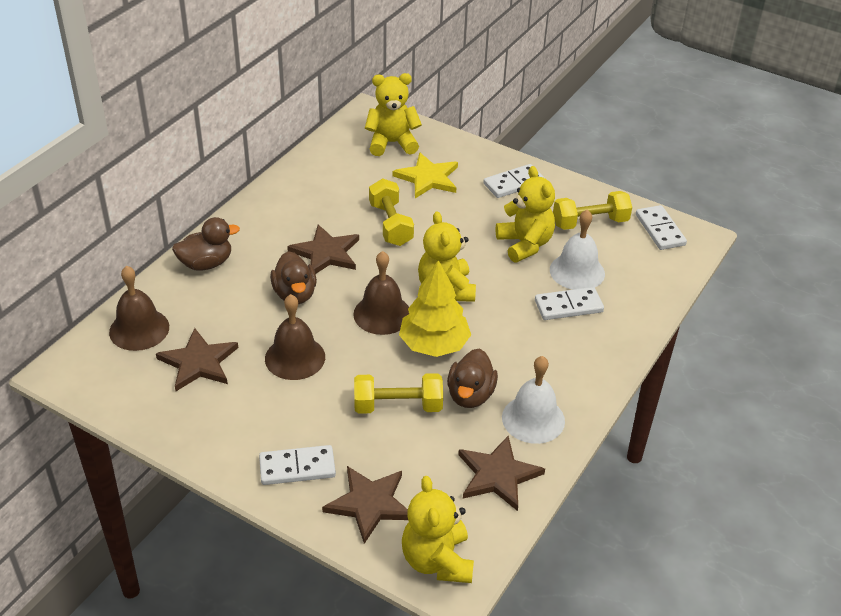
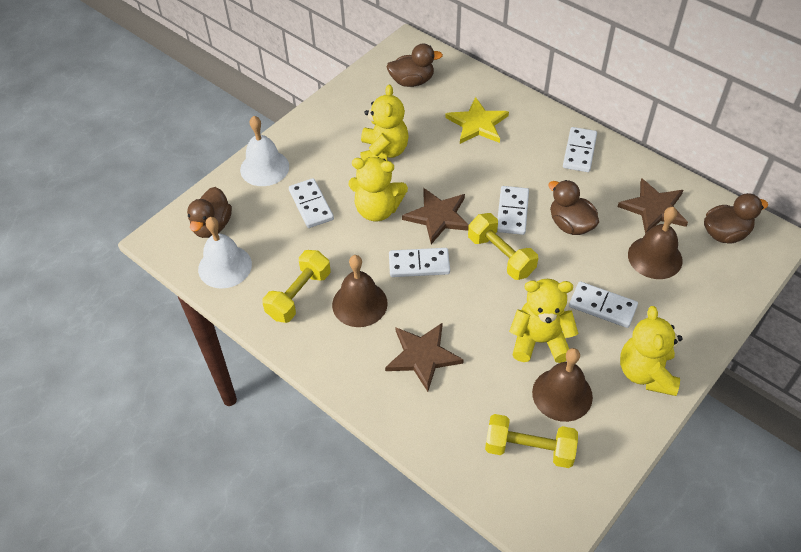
brown duck: [172,217,240,271] [270,251,317,304] [447,349,498,408] = 3 -> [187,187,232,238] [387,44,443,87] [548,180,599,235] [704,193,768,244] = 4
brown star: [156,328,238,391] [287,224,359,274] [322,466,408,544] [458,436,545,511] = 4 -> [385,322,464,392] [402,188,469,244] [617,178,688,234] = 3
white domino: [259,445,336,485] [483,164,544,198] [535,287,604,320] [636,205,687,250] = 4 -> [289,178,334,228] [389,248,450,277] [497,186,529,235] [563,127,597,172] [569,281,638,328] = 5
yellow tree: [399,260,471,357] = 1 -> none = 0

